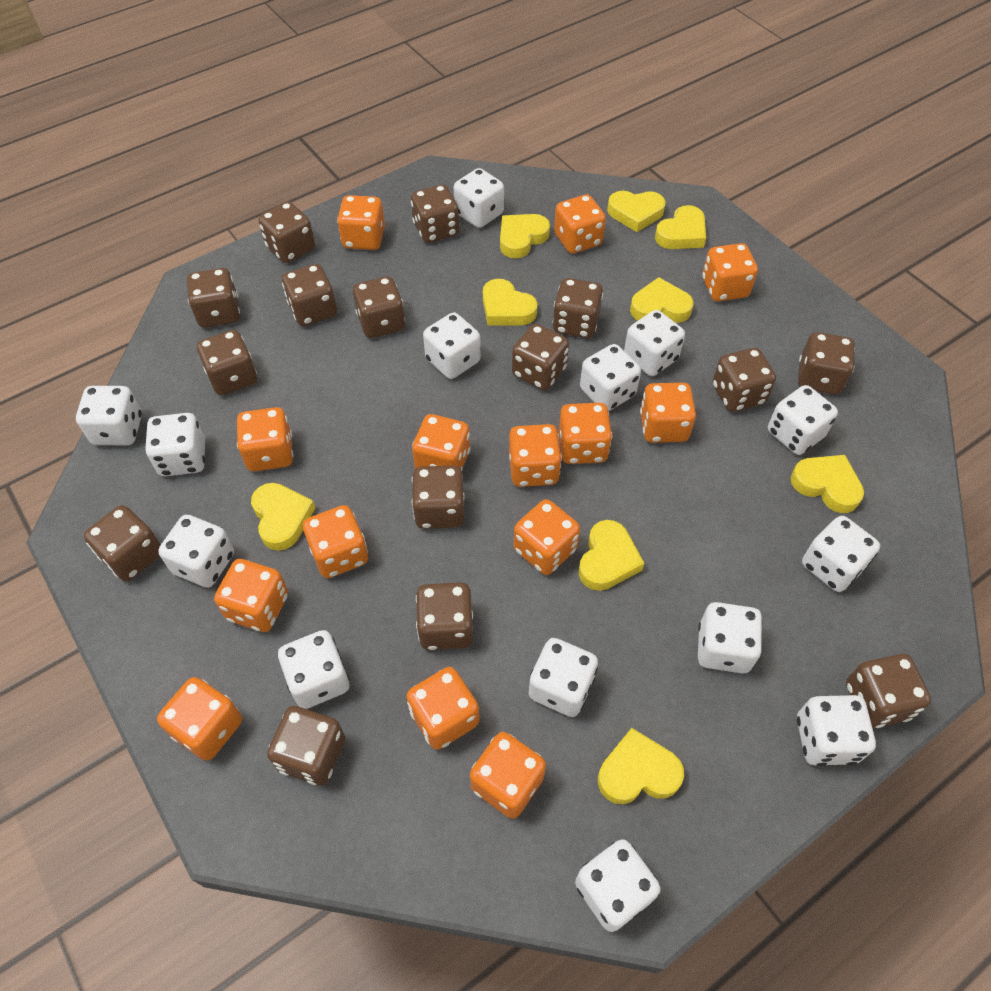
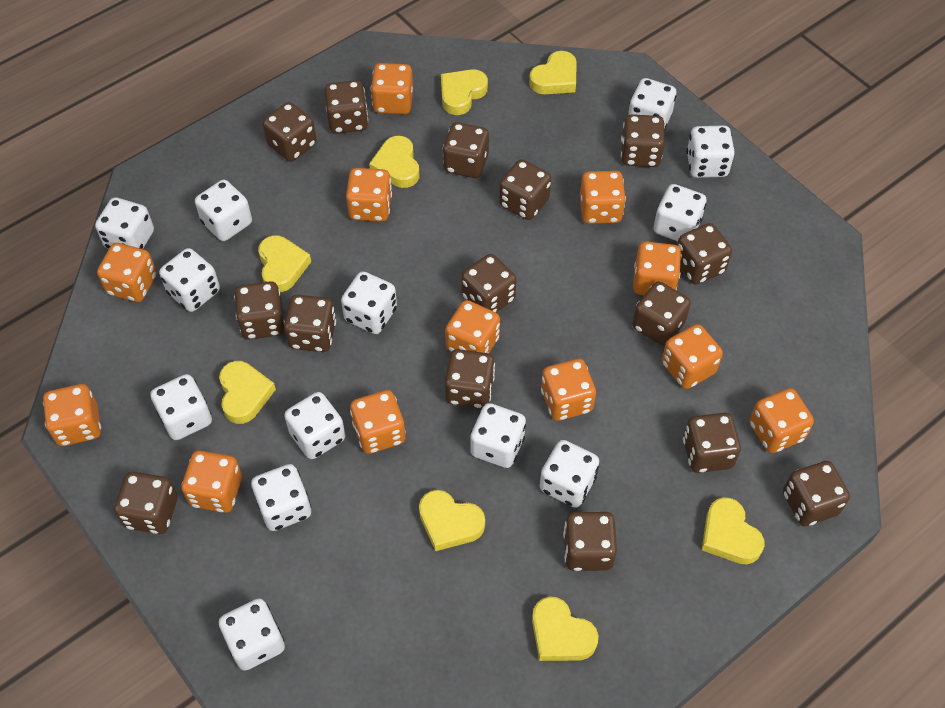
orange dice: [157,677,242,760] [214,559,288,632] [237,407,293,471] [303,505,368,578] [337,195,385,250] [406,667,479,750] [412,414,470,471] [470,732,546,818] [509,424,562,487] [513,499,580,575] [554,194,606,254] [559,403,612,464] [640,383,696,443] [702,243,758,301] = 14 -> [43,384,101,446] [97,243,157,302] [182,451,242,513] [346,168,392,222] [350,390,406,454] [371,63,413,114] [445,300,500,354] [541,359,596,421] [580,171,626,224] [633,241,682,295] [662,324,723,389] [749,388,814,453] = 12
white dice: [76,386,142,445] [145,413,205,476] [158,515,234,588] [278,630,350,709] [423,312,481,379] [454,168,504,228] [529,638,598,717] [575,839,661,932] [580,344,641,411] [624,310,685,376] [698,602,762,673] [768,385,838,455] [797,695,876,766] [802,516,880,592] = 14 -> [95,197,154,249] [151,374,212,440] [159,248,220,312] [195,180,252,241] [219,598,285,671] [251,464,311,531] [284,392,345,459] [341,271,397,334] [470,403,526,468] [540,440,599,508] [628,78,676,129] [654,184,707,241] [686,125,735,178] = 13
yellow heart: [251,483,316,551] [483,279,538,326] [500,214,550,258] [579,520,644,591] [598,728,684,804] [607,191,666,232] [630,277,694,323] [655,205,706,249] [791,455,864,513] = 9 -> [219,361,276,424] [258,235,311,292] [369,136,419,188] [419,490,485,551] [441,69,488,115] [529,51,577,94] [532,596,599,661] [702,497,764,564] = 8

